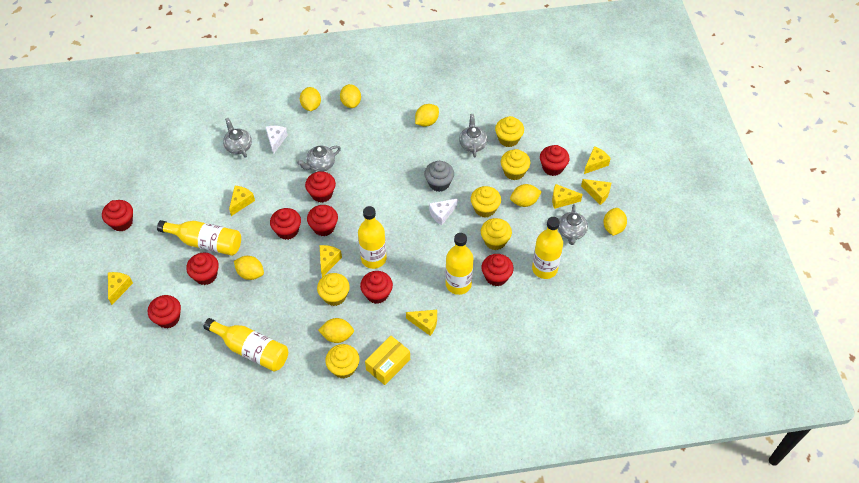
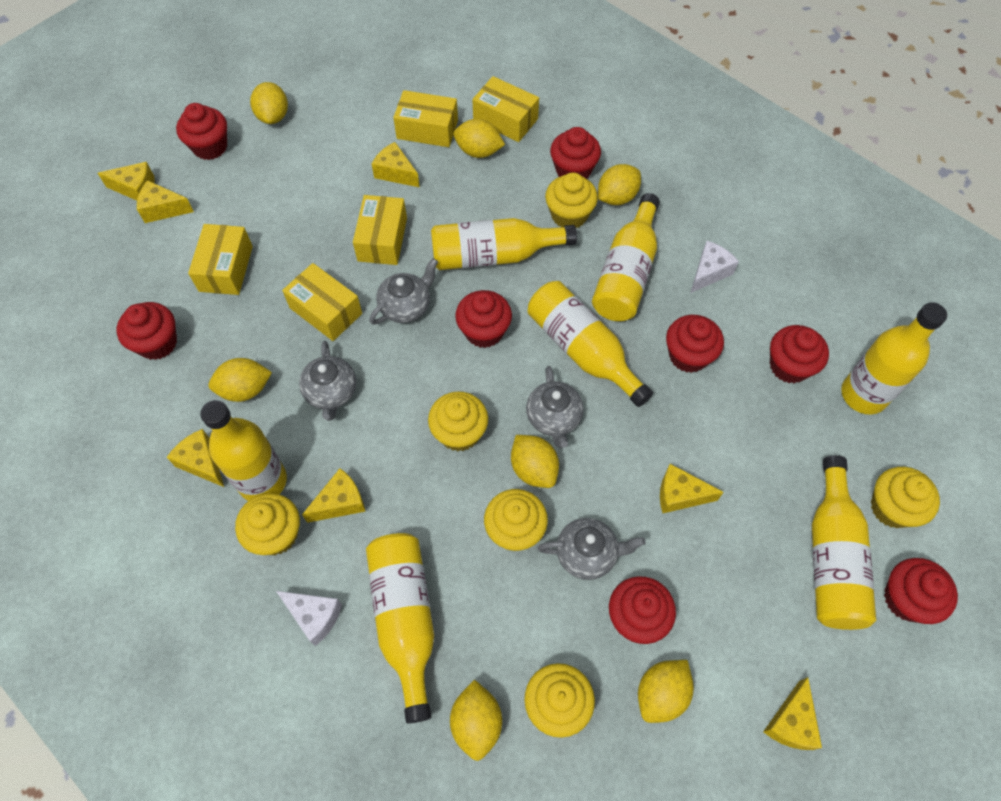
grey cupcake: [424,161,454,192] = 1 -> none = 0
red cupcake: [102,200,133,232] [148,295,181,329] [186,252,219,285] [270,208,301,240] [305,171,336,203] [307,205,338,236] [360,271,393,304] [481,254,514,286] [540,145,570,176] = 9 -> [117,302,177,360] [176,103,227,160] [455,290,512,348] [550,127,601,179] [609,576,676,644] [666,315,724,373] [770,325,829,383] [884,558,958,624] = 8
yellow bottle: [157,220,241,256] [204,318,288,371] [358,206,387,269] [446,233,473,295] [532,217,563,279] = 5 -> [200,400,287,501] [366,533,434,724] [431,218,577,270] [528,281,653,407] [592,193,660,321] [812,455,876,630] [841,302,947,415] = 7
yellow box: [365,336,410,385] = 1 -> [188,224,253,295] [282,263,362,341] [353,195,407,265] [393,90,458,147] [472,76,539,142] = 5

